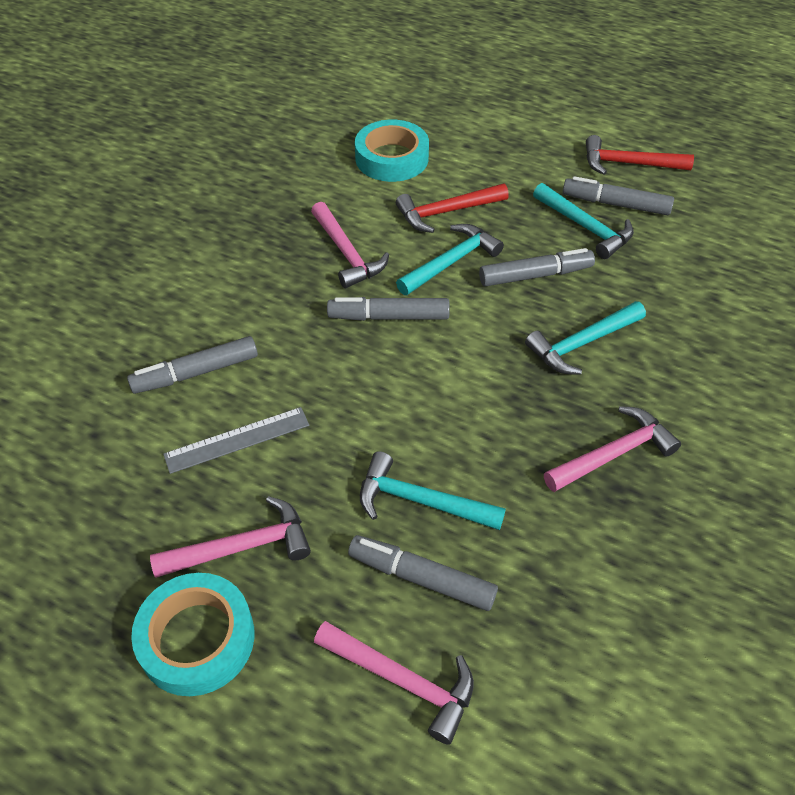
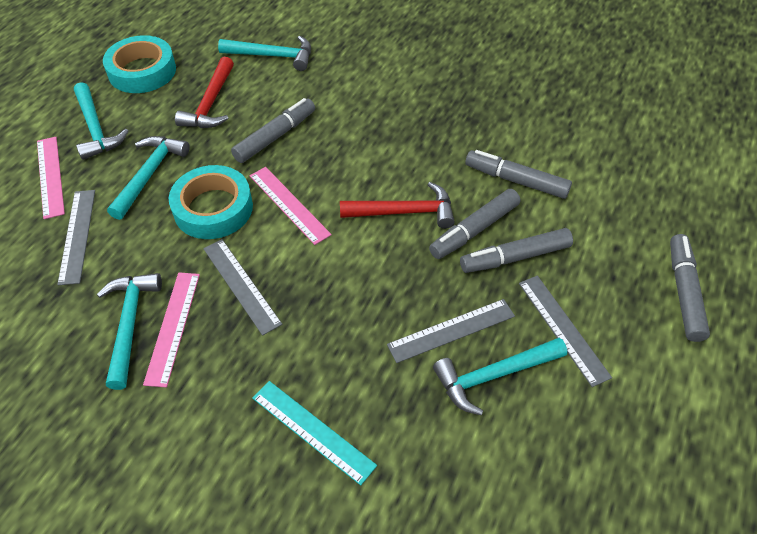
grey ruler: [163,407,309,474] = 1 -> [57,190,95,285] [203,239,282,336] [387,299,515,363] [519,276,612,387] = 4
pink hammer: [150,496,311,578] [311,202,389,288] [314,621,474,745] [544,406,681,492] = 4 -> none = 0
pink ruler: none = 0 -> [37,137,65,219] [143,272,200,388] [250,167,332,245] = 3
turquoise hammer: [360,451,506,530] [396,224,504,295] [525,301,646,375] [533,183,634,259] = 4 -> [74,82,128,160] [97,273,162,390] [107,136,190,220] [218,36,311,71] [433,338,567,416] = 5
turquoise ruler: none = 0 -> [252,381,377,485] = 1

